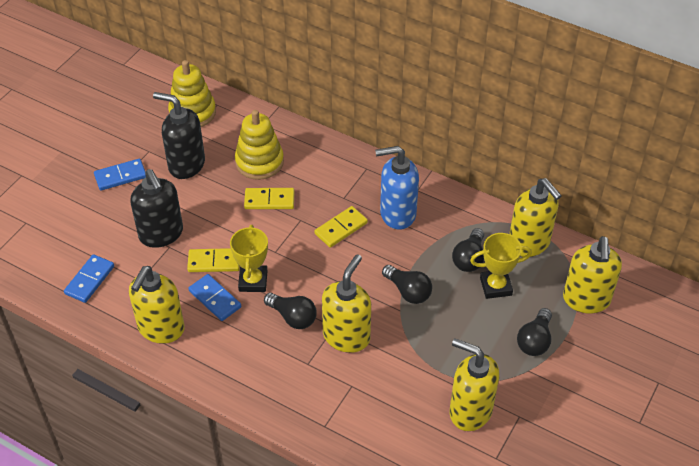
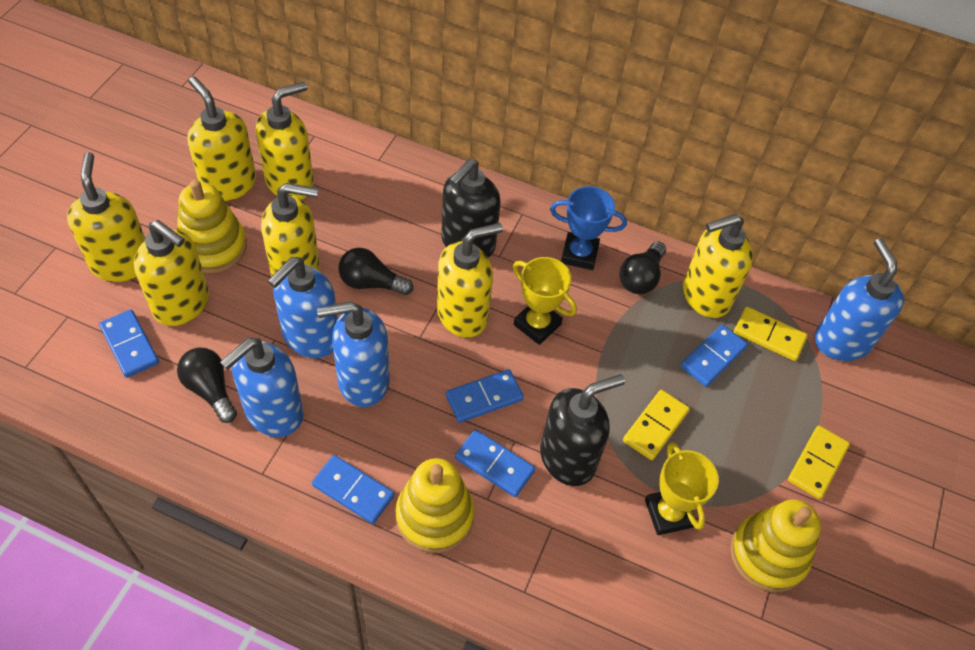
black light bulb: [264,293,316,329] [382,265,432,304] [452,228,484,272] [517,308,552,356] = 4 -> [177,347,237,423] [338,248,414,295] [619,242,666,294] = 3
blue domino: [64,254,114,303] [94,159,146,191] [189,274,241,321] = 3 -> [99,309,159,378] [312,455,394,524] [446,369,524,423] [455,429,535,497] [681,325,748,387] = 5
blue soap dispenser: [375,146,419,230] = 1 -> [220,338,303,437] [268,257,338,358] [317,301,390,407] [815,238,904,361] = 4
blue trophy: none = 0 -> [550,186,627,270] = 1
yellow soap dispenser: [129,266,185,344] [322,254,371,353] [450,338,499,431] [509,178,562,257] [563,236,622,314] = 5 -> [67,152,145,282] [134,220,209,326] [187,76,256,201] [256,81,314,199] [261,183,320,277] [437,223,503,338] [683,214,753,318] = 7
yellow stacking toy: [168,60,216,127] [235,110,284,180] = 2 -> [177,180,247,273] [395,458,475,553] [730,499,821,592] = 3

